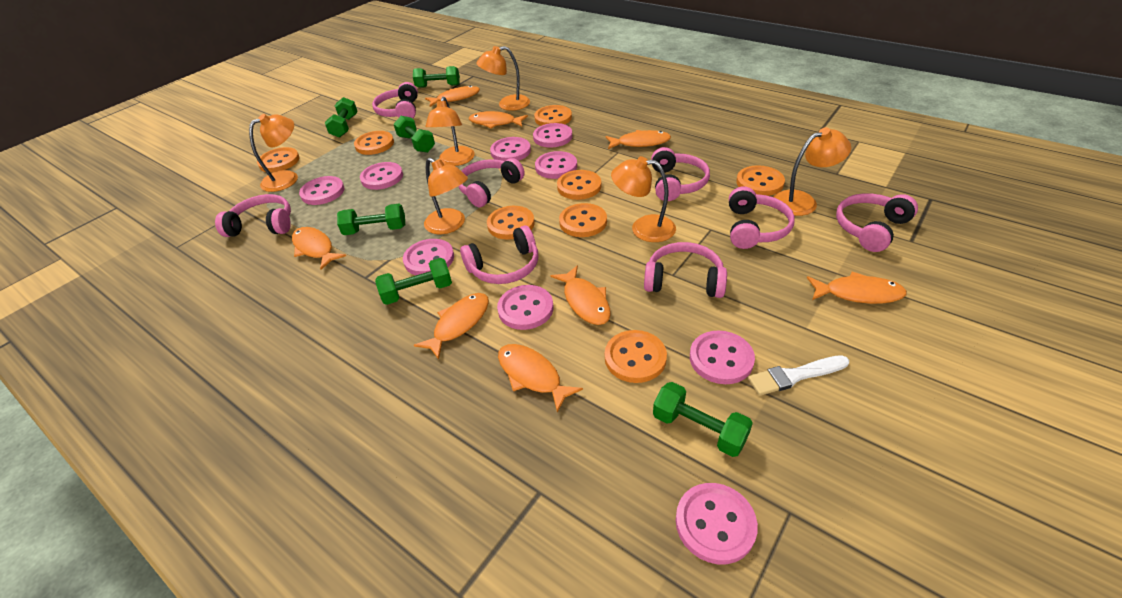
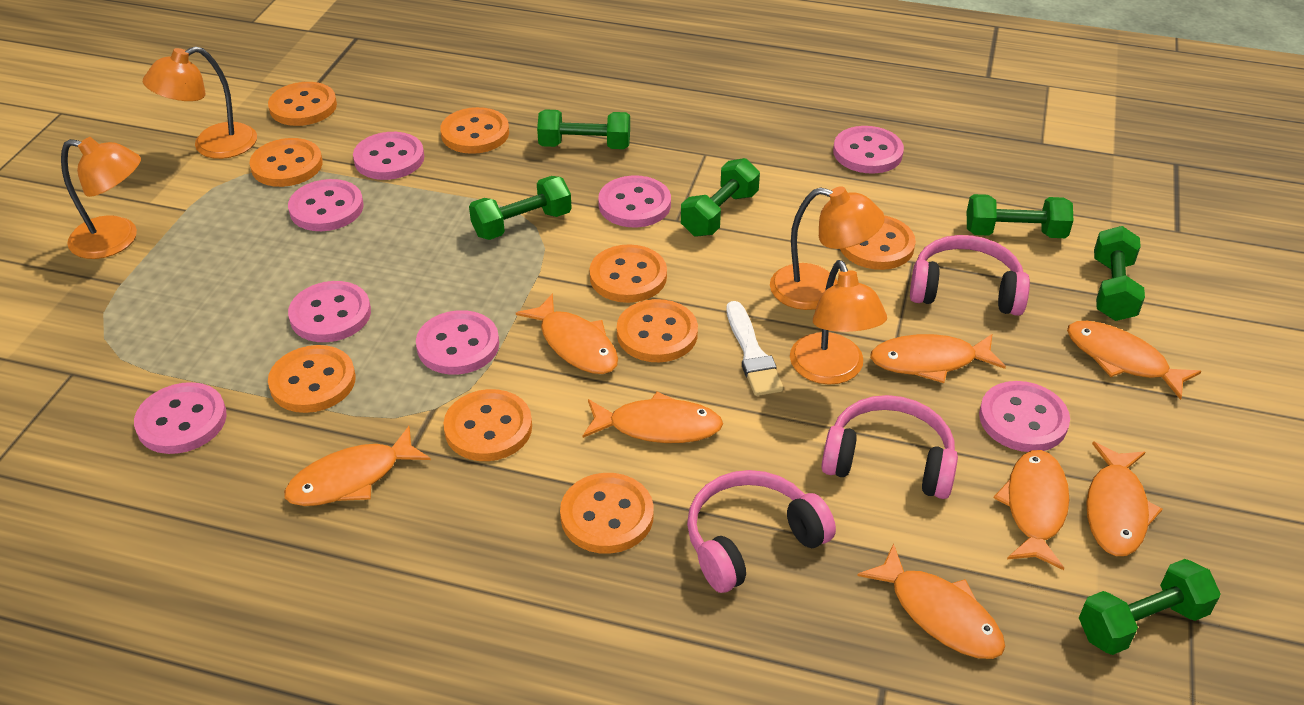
orange button: [257,147,299,173] [354,131,394,155] [487,206,535,240] [534,105,572,126] [557,170,601,200] [559,203,607,237] [605,330,667,383] [736,165,785,196] = 8 -> [250,138,323,187] [268,82,337,126] [268,345,356,413] [440,107,509,154] [443,389,532,461] [560,473,654,554] [589,244,667,303] [617,299,698,362] [840,215,916,270] = 9
orange lamp: [249,114,298,192] [424,158,468,234] [426,97,475,166] [476,46,530,111] [611,156,676,242] [774,127,851,216] = 6 -> [61,137,141,259] [143,46,257,159] [770,186,885,310] [790,260,887,385] = 4
pink button: [299,176,345,205] [360,162,403,190] [403,239,454,275] [490,137,531,161] [497,285,553,330] [533,123,572,148] [535,151,577,179] [676,483,758,564] [690,331,755,384] = 9 -> [134,382,227,454] [288,179,363,231] [288,281,371,342] [353,132,424,180] [416,310,499,375] [598,175,671,227] [833,126,904,174] [979,381,1070,452] = 8
pink headphones: [215,194,291,237] [372,82,418,119] [458,158,525,207] [460,225,538,284] [644,242,727,298] [651,147,710,201] [729,186,795,249] [836,193,918,252] = 8 -> [687,470,836,593] [821,395,958,499] [910,235,1030,316] = 3

